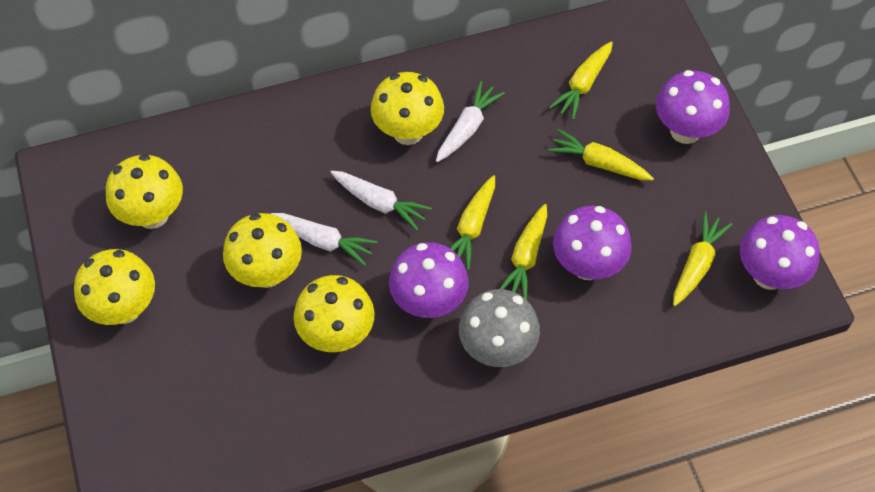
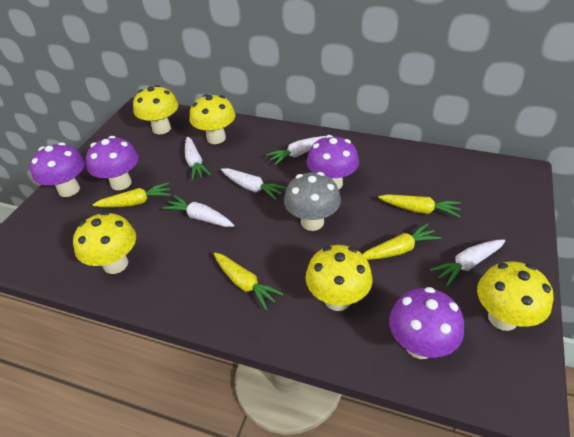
white carrot: [271,213,378,266] [330,171,432,231] [436,81,505,162] = 3 -> [162,195,234,227] [185,137,211,180] [221,168,287,200] [266,136,326,165] [430,240,506,286] = 5
yellow carrot: [450,175,495,270] [500,204,547,300] [548,129,654,181] [549,42,613,120] [673,212,733,306] = 5 -> [92,182,171,207] [214,253,284,310] [363,223,441,260] [378,194,461,217] = 4

